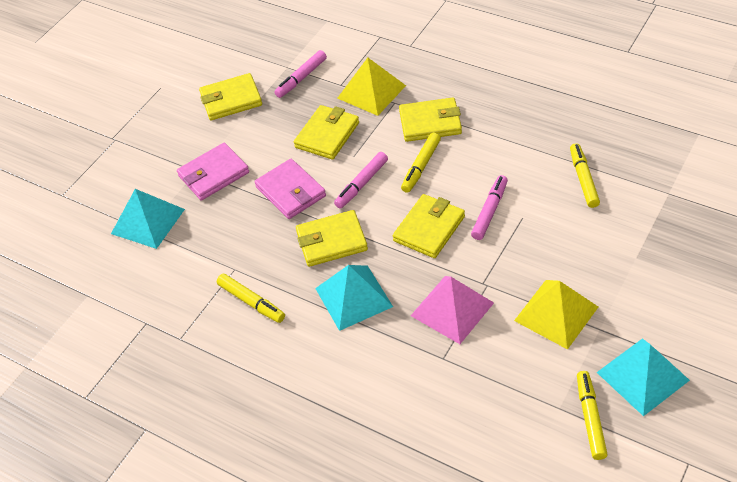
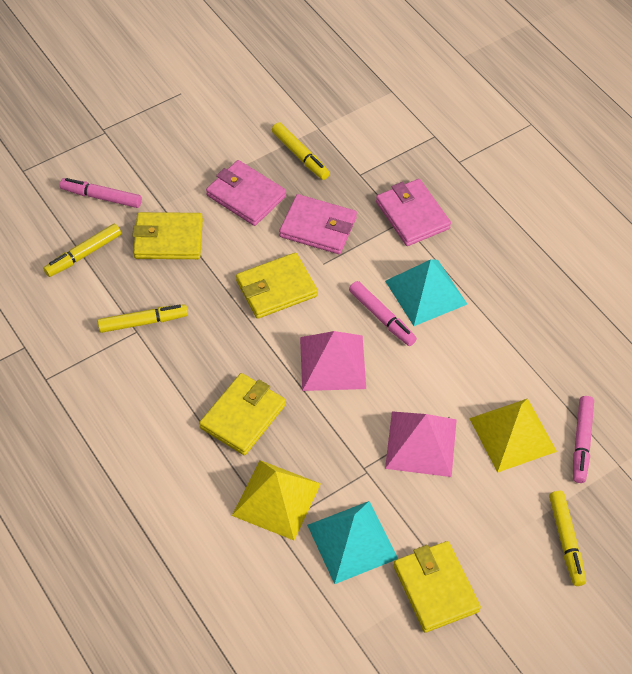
pink pyramid: [411,276,494,344] = 1 -> [300,331,366,391] [385,412,457,477] = 2
pink wallet: [177,143,249,200] [254,159,326,219] = 2 -> [206,160,286,226] [279,194,357,254] [376,179,451,246] = 3
turquoise pyramid: [111,189,185,249] [315,265,393,331] [597,338,690,416] = 3 -> [307,501,398,584] [385,259,467,326] = 2
yellow wallet: [199,73,262,120] [294,105,359,160] [296,210,368,267] [393,194,465,258] [399,97,462,142] = 5 -> [132,212,203,259] [199,373,286,455] [236,253,318,319] [394,541,481,633] = 4

